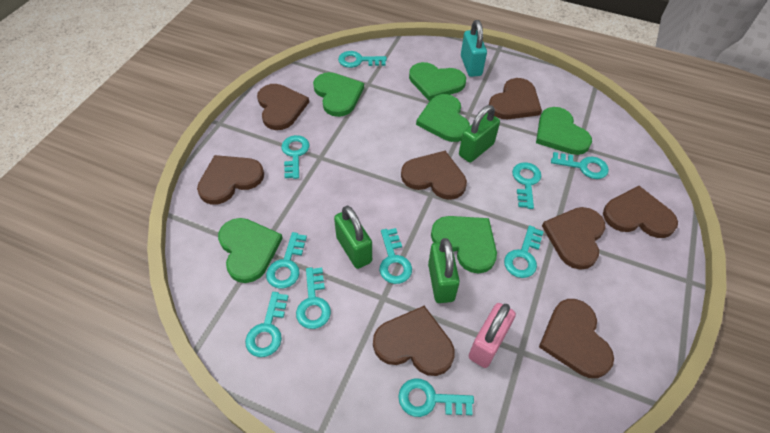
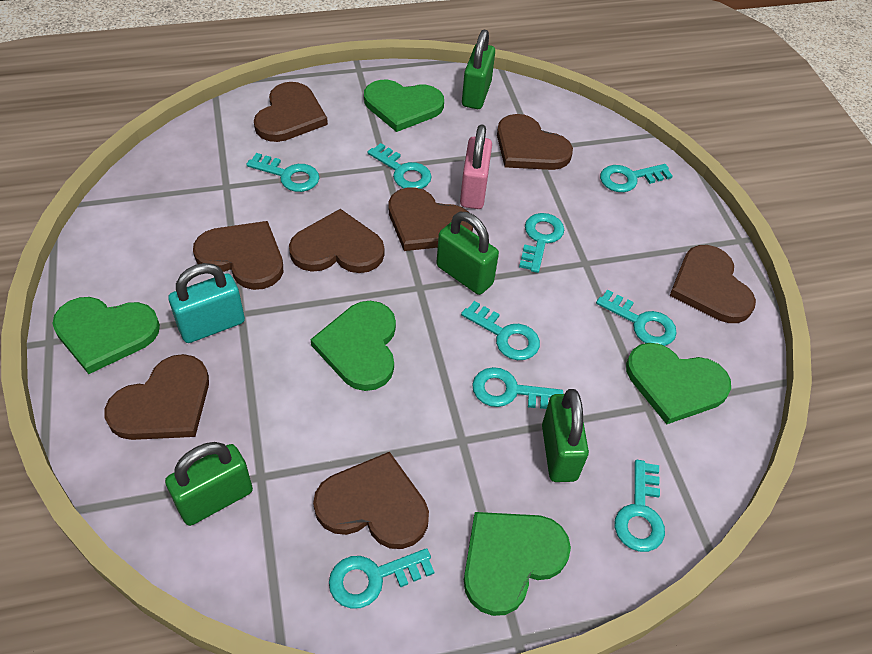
green heart: [218,218,283,283] [313,72,364,117] [409,62,466,101] [416,94,470,142] [431,216,497,274] [536,107,592,155] = 6 -> [52,297,160,374] [310,301,396,391] [364,80,444,132] [464,512,571,616] [626,343,731,424] = 5
green padlock: [334,206,372,269] [428,238,460,303] [459,105,500,162] = 3 -> [165,442,253,526] [436,212,499,295] [462,29,495,109] [542,389,589,482] = 4
turquoise key: [245,292,289,357] [266,232,307,288] [282,135,309,179] [296,267,331,329] [338,51,387,68] [379,228,412,284] [398,378,474,417] [504,225,544,278] [512,162,541,209] [551,152,609,179] = 10 -> [246,153,319,192] [329,548,434,609] [368,143,432,189] [461,301,540,360] [472,367,563,409] [519,213,564,273] [596,289,677,346] [600,164,673,192] [614,460,665,552] = 9

